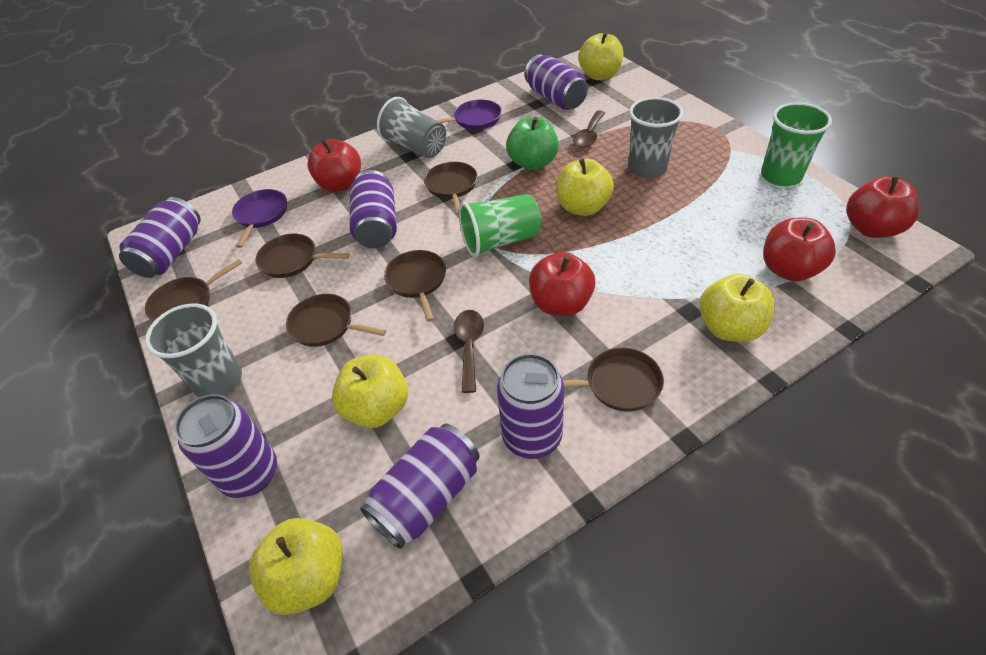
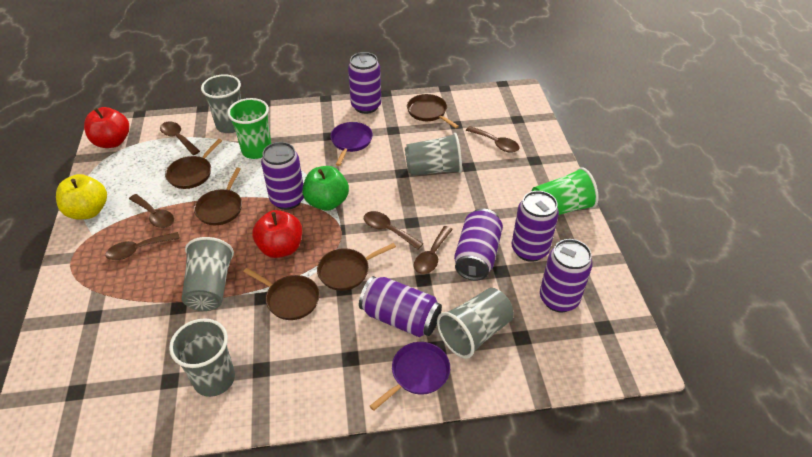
brown pan: [145,259,242,322] [256,234,350,278] [286,294,386,347] [384,250,446,322] [424,162,478,215] [563,348,664,412] = 6 -> [165,139,222,189] [194,167,242,225] [243,268,320,320] [317,243,396,291] [407,94,459,128] = 5
brown spoon: [454,310,484,393] [573,110,605,148] = 2 -> [105,232,180,260] [129,194,174,228] [160,121,200,155] [364,211,423,250] [414,226,453,274] [466,126,519,153] = 6
grey cup: [145,304,242,397] [377,97,446,158] [628,97,683,178] = 3 -> [169,318,235,397] [182,237,234,311] [201,74,241,133] [405,133,462,176] [437,288,514,359] = 5
red apple: [307,139,361,192] [529,252,596,316] [763,218,836,281] [846,176,919,238] = 4 -> [84,107,129,148] [252,210,302,258] = 2
yellow apple: [249,518,343,615] [332,355,408,428] [556,159,614,216] [579,32,623,80] [699,274,775,342] = 5 -> [56,174,107,220] = 1

